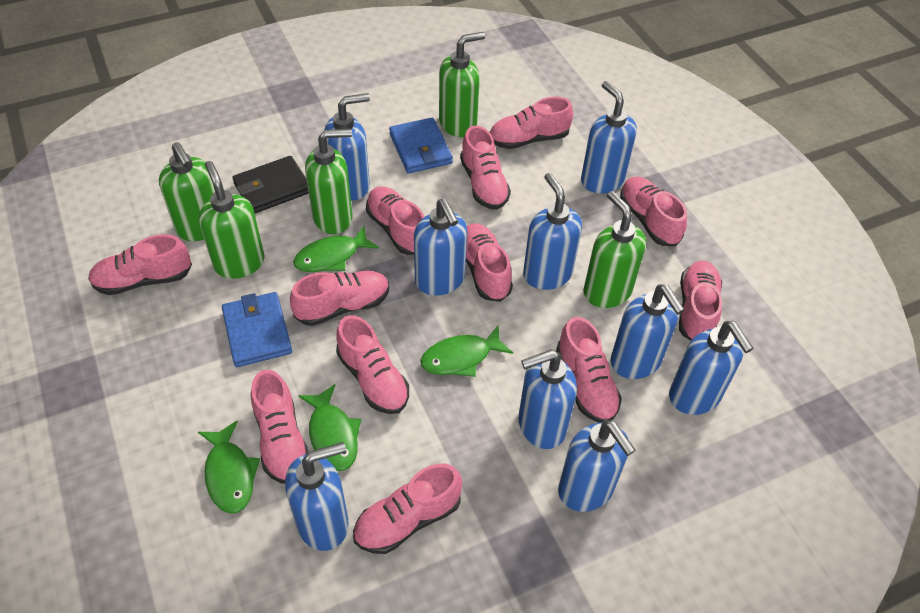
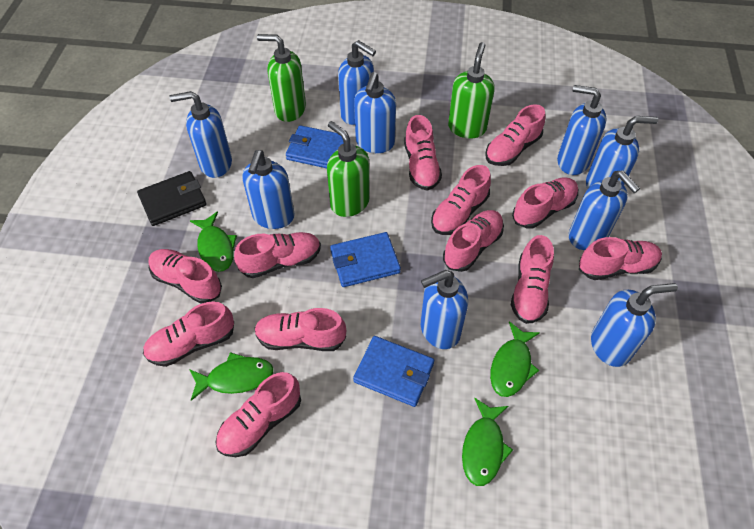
blue wallet: [222,292,292,367] [389,118,453,173] = 2 -> [286,125,343,168] [330,232,401,287] [353,336,434,407] = 3
green soap dispenser: [159,142,215,241] [199,161,265,279] [305,129,352,234] [439,32,485,137] [584,191,646,308] = 5 -> [257,34,306,122] [327,121,370,217] [448,42,495,138] = 3

